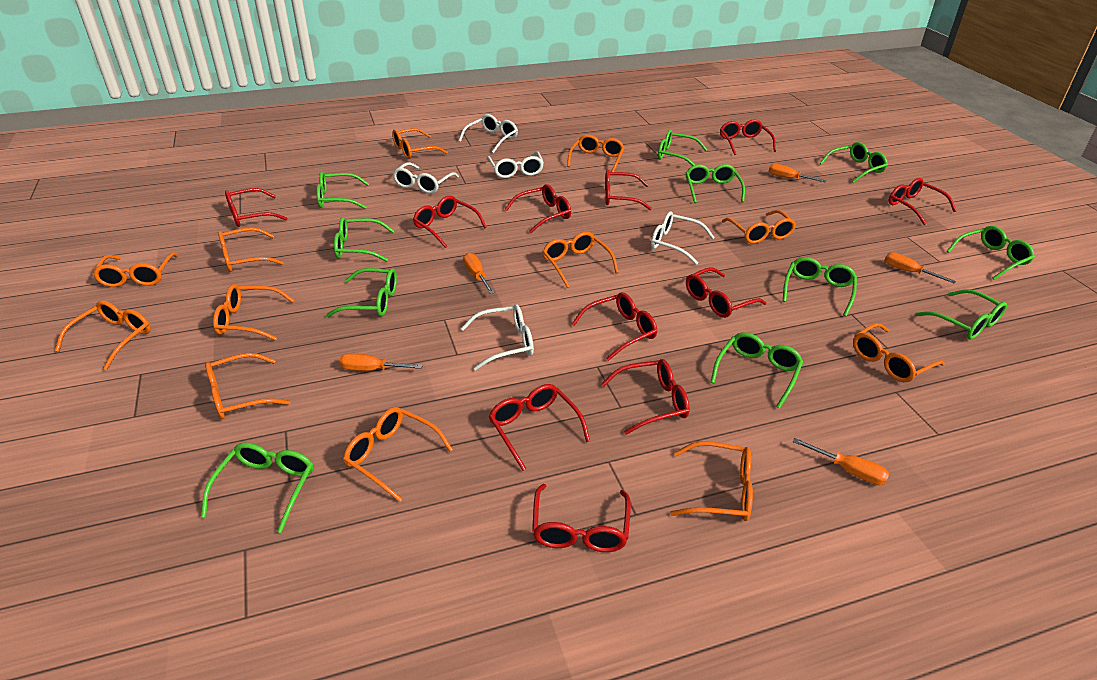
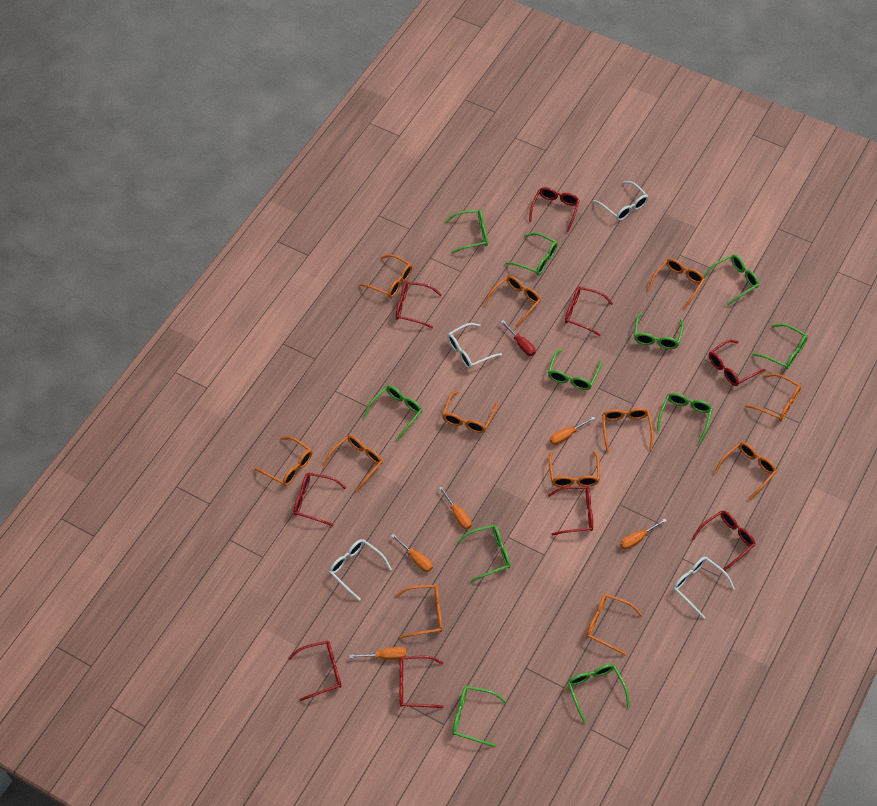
red glasses: [225,188,287,227] [413,196,487,248] [489,384,590,471] [505,184,571,233] [532,484,631,552] [572,292,657,361] [601,359,690,435] [605,170,652,210] [686,267,767,318] [720,119,776,155] [889,178,957,225] = 11 -> [289,641,342,701] [294,473,346,526] [396,282,442,328] [399,655,444,708] [529,187,580,232] [548,487,593,536] [565,286,613,336] [692,511,755,571] [709,340,765,386] = 9
red screwdriver: none = 0 -> [501,320,536,356] = 1
white glasses: [393,162,459,194] [459,114,518,153] [461,304,534,370] [487,152,544,178] [651,211,715,265] = 5 -> [329,539,392,601] [447,323,502,369] [593,181,648,221] [673,557,735,619] = 4

